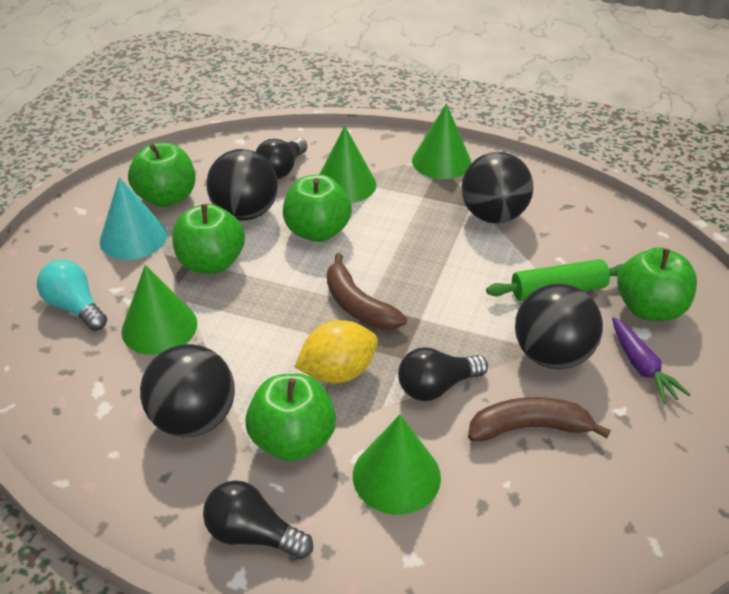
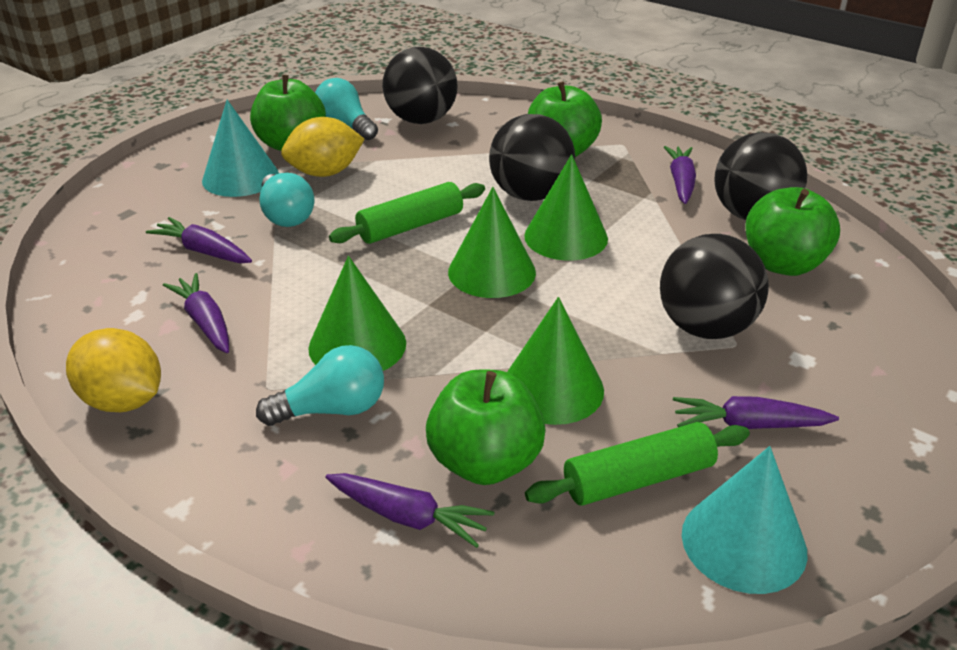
black light bulb: [203,480,313,559] [255,138,307,179] [398,347,488,401] = 3 -> none = 0
brown banana: [327,253,407,330] [468,397,611,441] = 2 -> none = 0
green apple: [128,143,195,207] [172,204,245,274] [245,374,336,461] [283,174,352,242] [617,247,697,321] = 5 -> [250,75,326,151] [426,370,546,485] [528,81,602,157] [746,187,840,276] = 4
green rolling pin: [486,259,623,301] = 1 -> [329,182,485,244] [525,422,750,506] = 2
purple carrot: [612,317,691,404] = 1 -> [146,217,252,263] [163,273,229,353] [325,473,495,548] [664,146,696,204] [673,396,839,429] = 5
turquoise cone: [100,177,167,260] = 1 -> [202,100,279,197] [682,446,807,594] = 2
turquoise light bulb: [37,260,107,331] = 1 -> [256,345,384,426] [259,173,314,227] [315,78,378,140] = 3
yellow lemon: [295,320,378,383] = 1 -> [66,328,161,412] [281,117,364,177] = 2

